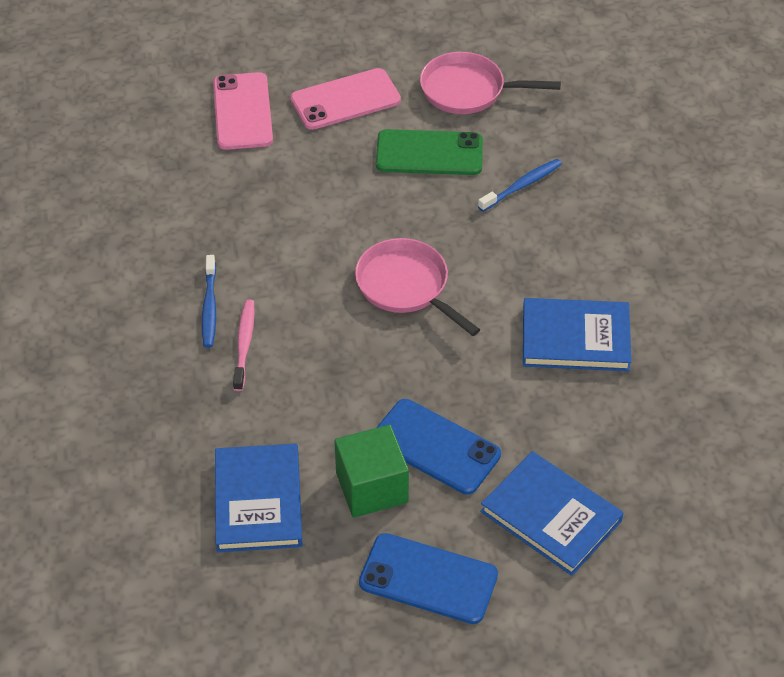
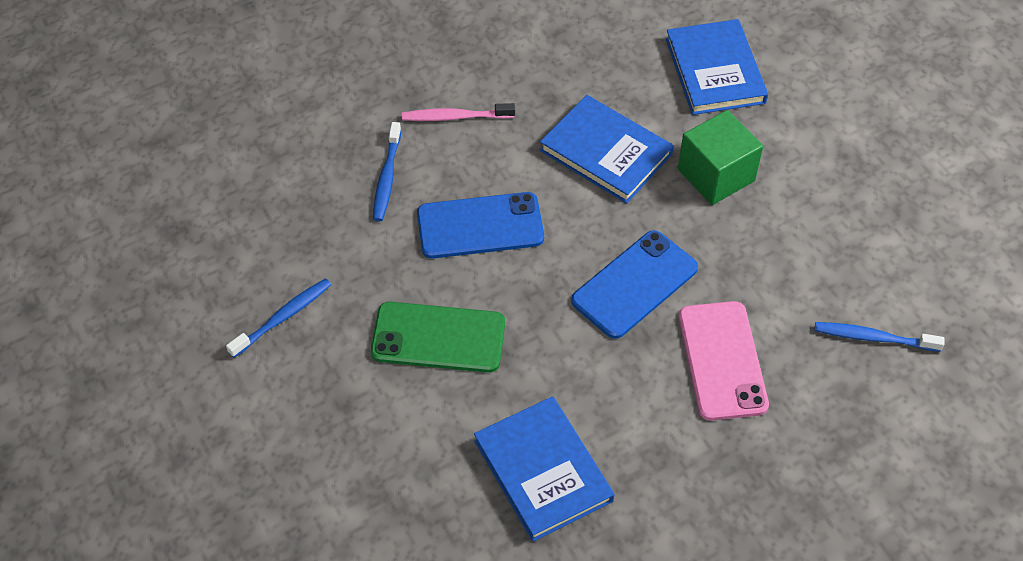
blue toothbrush: [202,255,216,348] [478,159,562,212] = 2 -> [226,278,331,358] [373,122,401,221] [814,322,945,352] = 3
pink pan: [355,238,480,336] [420,52,561,114] = 2 -> none = 0
pink phone: [213,72,273,150] [290,68,401,130] = 2 -> [679,301,769,421] = 1

